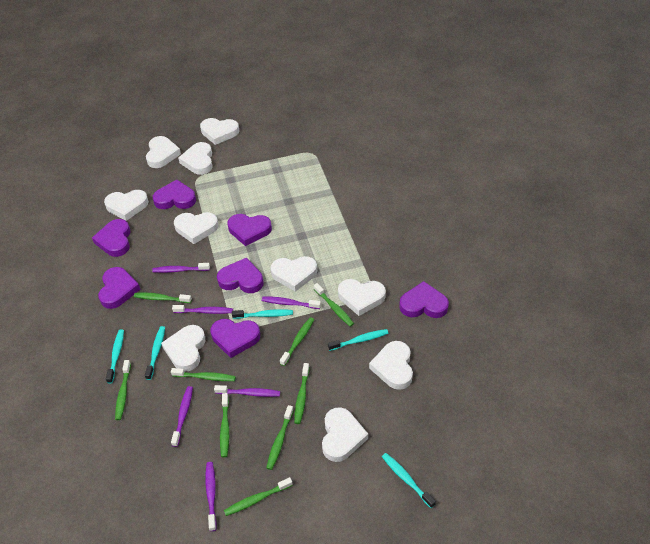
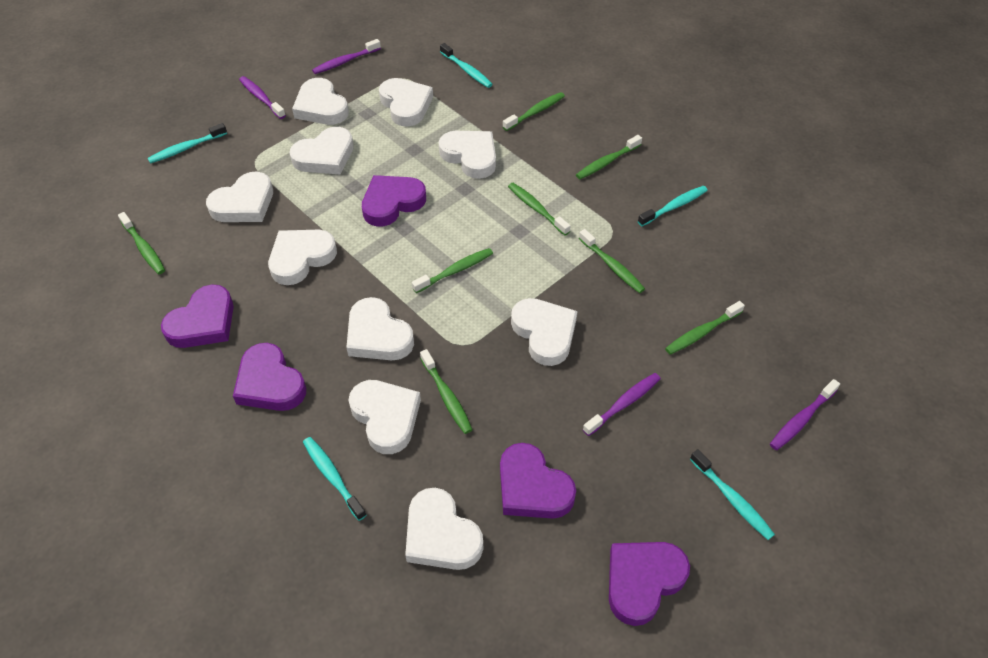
green toothbrush: [115,360,131,420] [134,292,192,303] [171,368,236,381] [220,393,229,457] [224,477,293,516] [266,405,294,470] [280,317,314,366] [294,363,310,424] [314,283,354,327] = 9 -> [118,212,165,274] [412,248,493,293] [420,349,473,434] [503,92,565,131] [508,183,571,236] [576,135,642,179] [579,229,645,293] [665,301,745,355] = 8
purple heart: [92,219,131,257] [98,267,141,309] [153,180,196,209] [210,319,260,358] [217,258,264,293] [228,214,272,246] [399,281,449,318] = 7 -> [161,284,234,348] [233,343,306,411] [362,175,426,226] [500,443,576,519] [609,542,690,626] = 5
purple toothbrush: [152,263,210,273] [171,386,193,447] [172,305,233,314] [205,462,217,531] [214,385,280,397] [262,297,321,309] = 6 -> [239,76,286,119] [312,39,381,74] [583,373,661,436] [770,379,840,450] = 4

